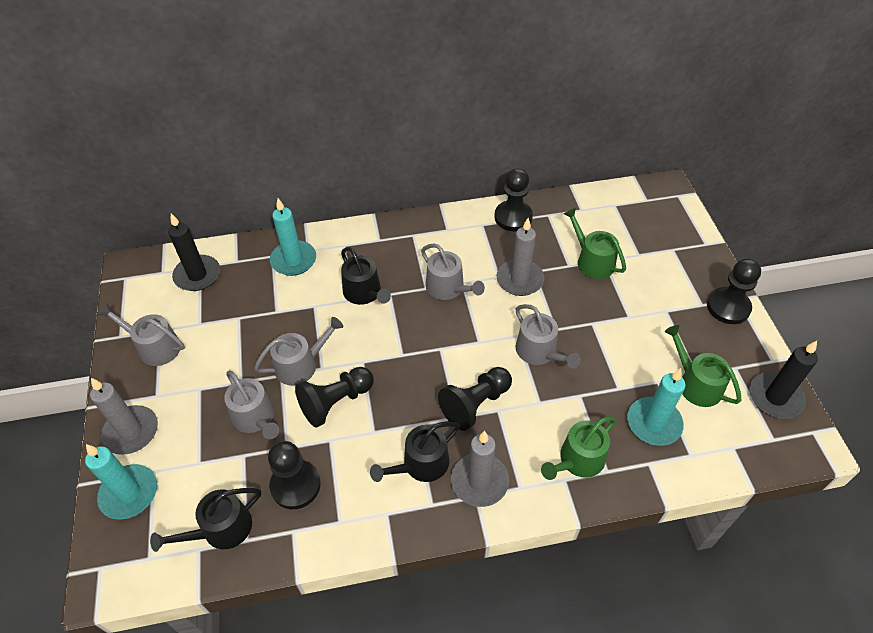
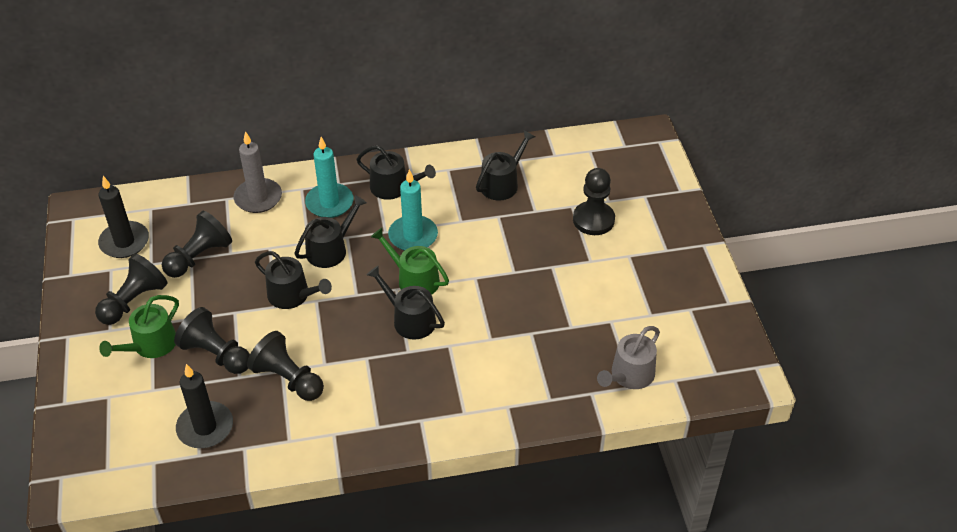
black watering can: [150,488,261,552] [341,247,391,305] [370,422,460,482] = 3 -> [255,251,332,309] [294,195,367,268] [357,145,436,200] [367,266,445,340] [476,130,535,201] = 5
green watering can: [541,416,616,480] [564,208,626,279] [665,325,741,407] = 3 -> [99,295,179,358] [371,228,449,295] = 2
grey candle: [90,378,158,455] [451,431,509,507] [497,218,544,296] = 3 -> [233,131,282,213] = 1
grey watering can: [98,304,185,366] [224,371,279,439] [254,317,343,386] [421,243,485,300] [516,304,581,369] = 5 -> [597,326,660,389] = 1
turquoise candle: [85,444,157,520] [270,198,316,276] [627,368,686,446] = 3 -> [305,137,354,218] [388,170,438,251] = 2

